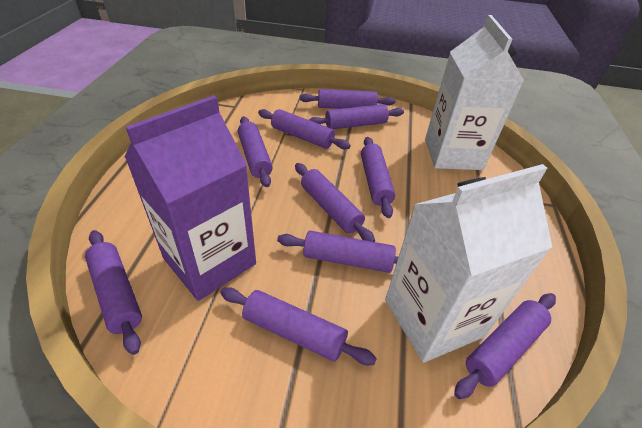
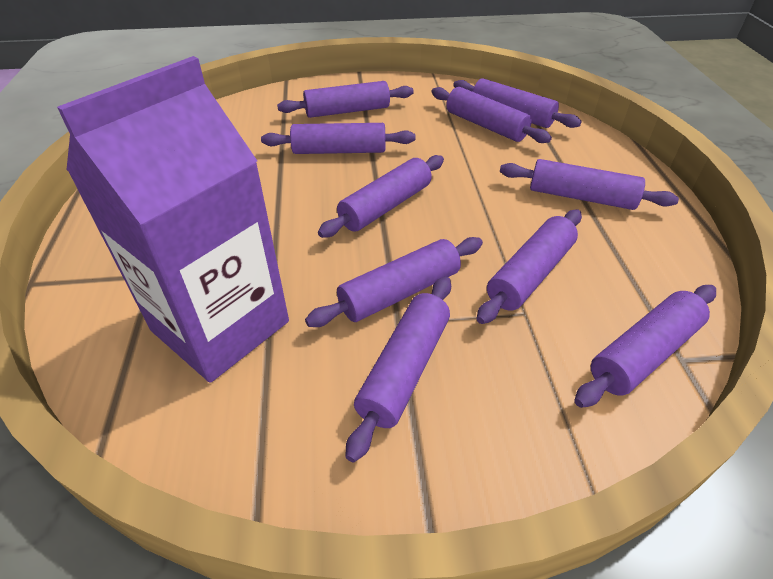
white carton: [385,164,552,363] [425,15,524,170] = 2 -> none = 0

